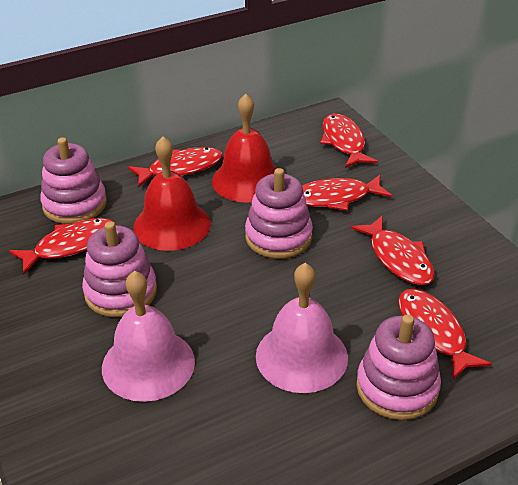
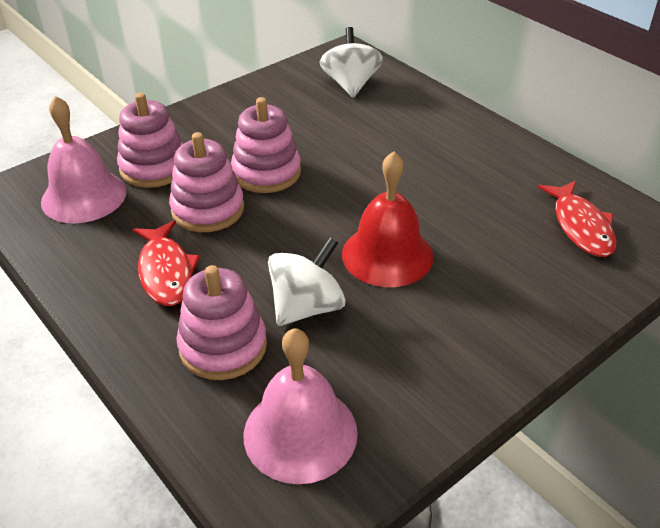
red bell: [133,136,211,251] [212,94,277,203] = 2 -> [342,151,434,287] = 1
red fish: [9,218,116,275] [128,147,223,187] [302,175,392,211] [320,113,378,168] [350,215,435,285] [398,289,492,380] = 6 -> [133,220,200,306] [537,180,616,257] = 2
white spinning top: none = 0 -> [268,237,346,326] [319,27,383,98] = 2

